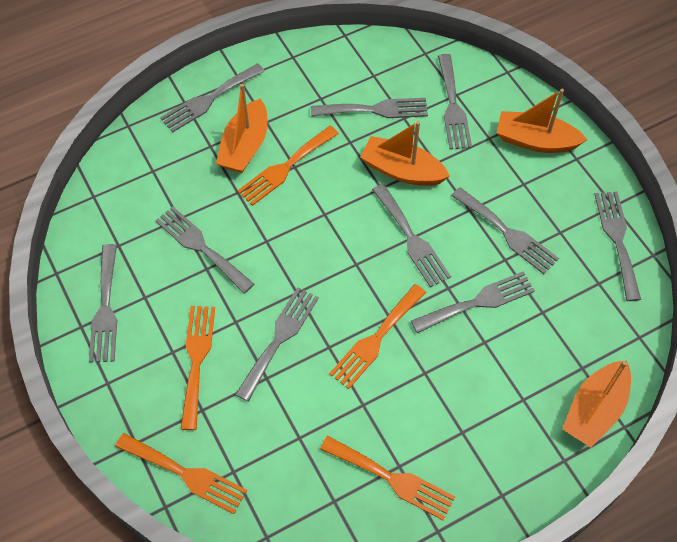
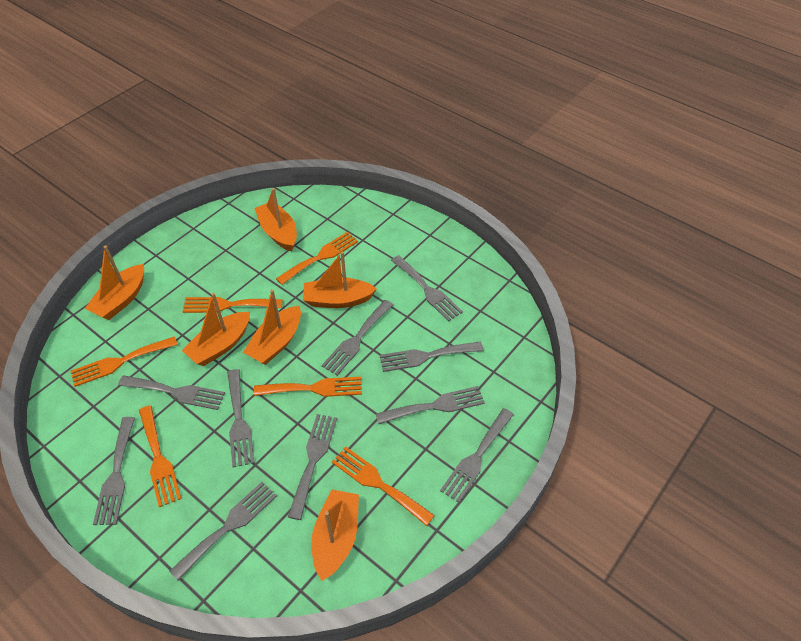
orange boat: [216,84,268,173] [360,121,450,186] [497,89,587,153] [562,360,631,448] = 4 -> [85,246,144,320] [182,293,250,366] [243,289,301,365] [254,188,297,251] [303,251,377,308] [311,490,359,581] = 6
orange fork: [115,433,247,514] [181,306,215,430] [237,126,339,206] [320,436,455,520] [329,284,426,389] = 5 -> [71,336,178,387] [139,406,181,507] [183,297,283,313] [254,377,362,397] [276,232,358,285] [332,447,435,526] = 6

